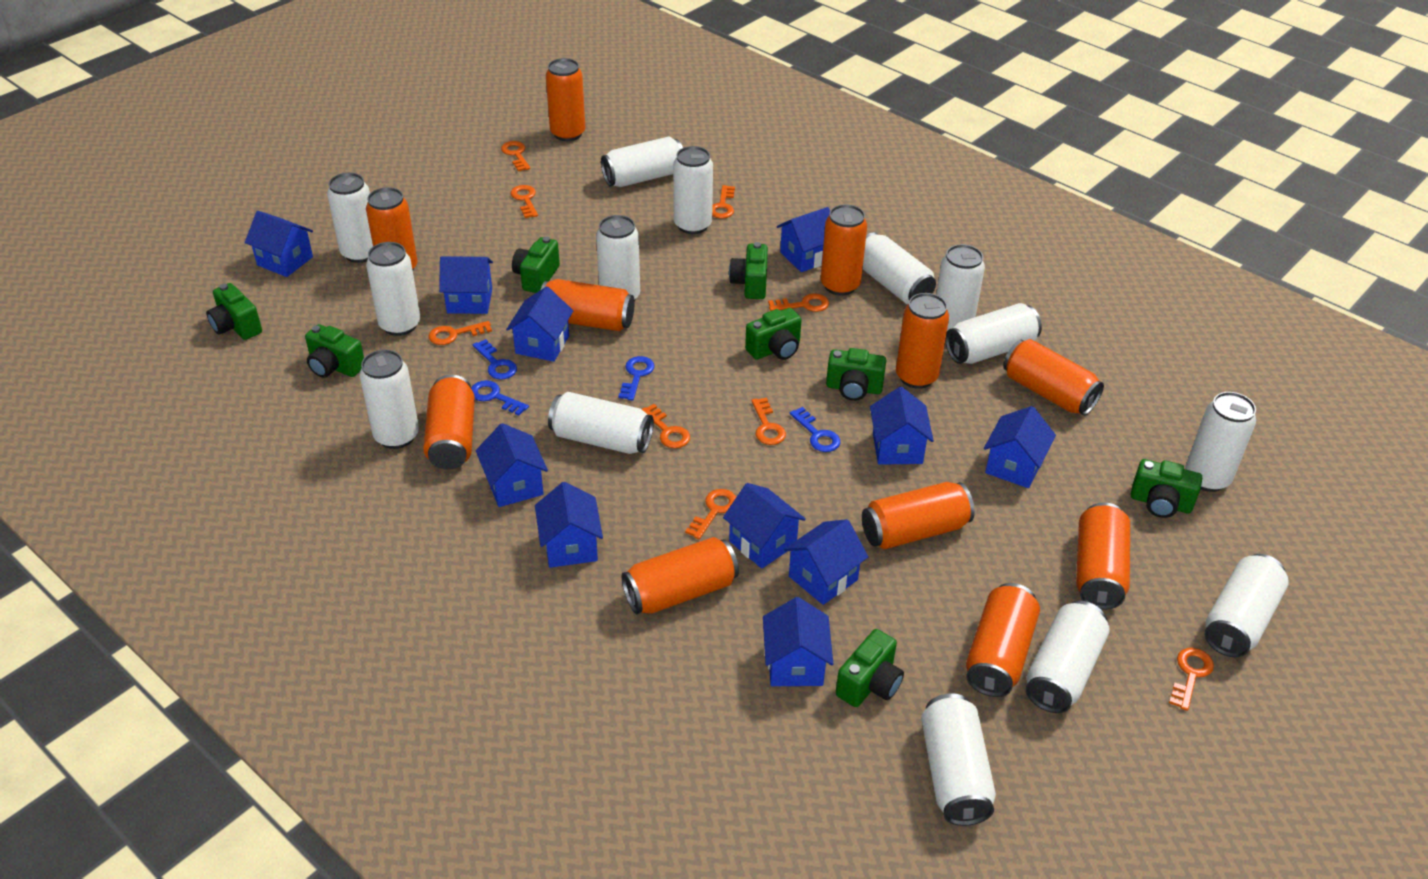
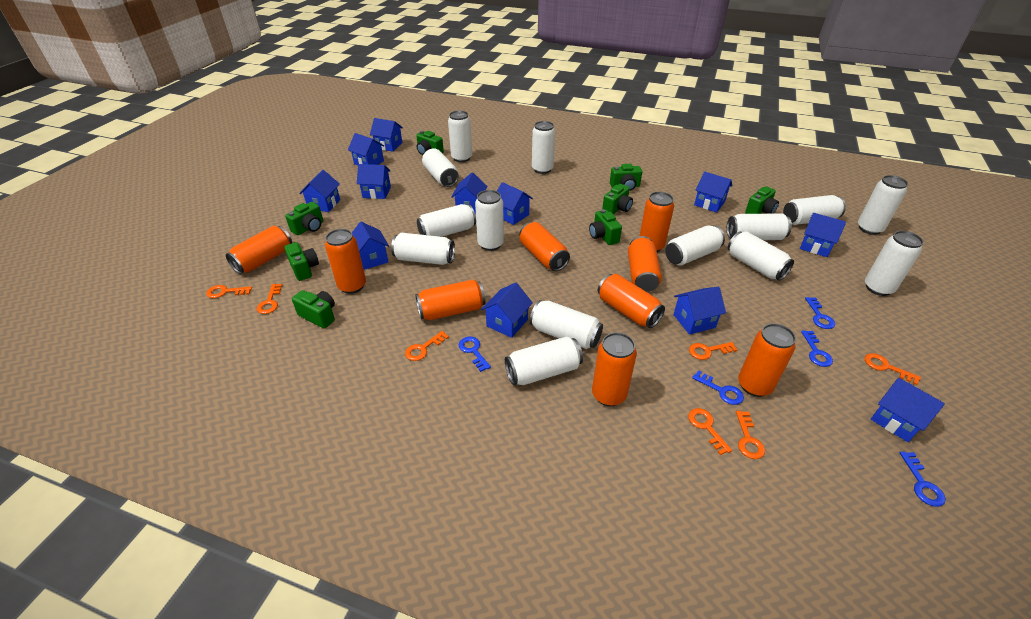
blue house: [245,211,313,277] [439,256,493,314] [476,423,548,507] [506,286,573,362] [535,482,603,568] [723,483,806,569] [763,597,833,686] [777,207,830,272] [784,519,868,605] [870,387,934,465] [984,406,1056,488] = 11 -> [299,170,340,212] [348,133,384,165] [352,222,389,270] [357,164,391,199] [370,118,403,152] [451,173,488,215] [481,283,533,338] [497,182,533,225] [673,287,726,335] [694,172,732,213] [800,213,846,257] [871,378,945,442] = 12
blue key: [471,380,529,416] [473,339,517,379] [619,356,655,401] [790,407,840,452] = 4 -> [459,336,491,372] [692,370,744,405] [801,330,833,367] [805,297,835,329] [900,452,946,507] = 5
orange can: [366,187,418,270] [423,375,475,470] [541,279,635,331] [546,58,585,141] [622,537,739,614] [821,204,867,296] [862,482,975,549] [896,293,949,389] [966,583,1040,697] [1003,339,1104,416] [1076,503,1130,610] = 11 -> [226,226,292,274] [325,229,366,294] [415,279,485,320] [520,222,570,271] [592,332,637,406] [598,274,665,328] [628,236,662,292] [639,192,674,252] [738,323,796,397] = 9
orange key: [429,321,492,345] [501,141,531,171] [511,185,538,218] [642,404,690,448] [685,489,736,539] [712,185,735,219] [751,398,786,445] [768,293,829,312] [1169,648,1214,711] = 9 -> [206,285,252,298] [257,284,282,314] [405,331,449,361] [688,408,732,455] [689,342,737,360] [736,411,765,459] [865,353,921,385] = 7

